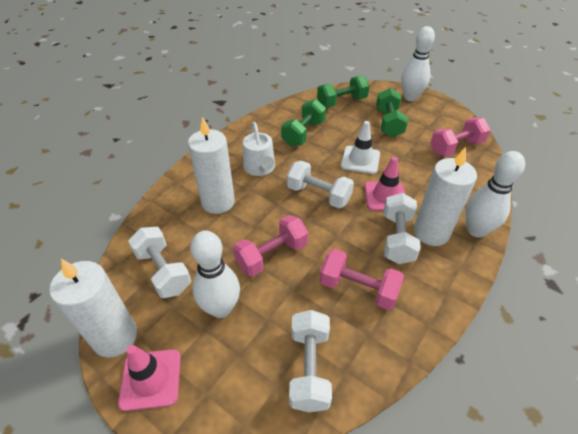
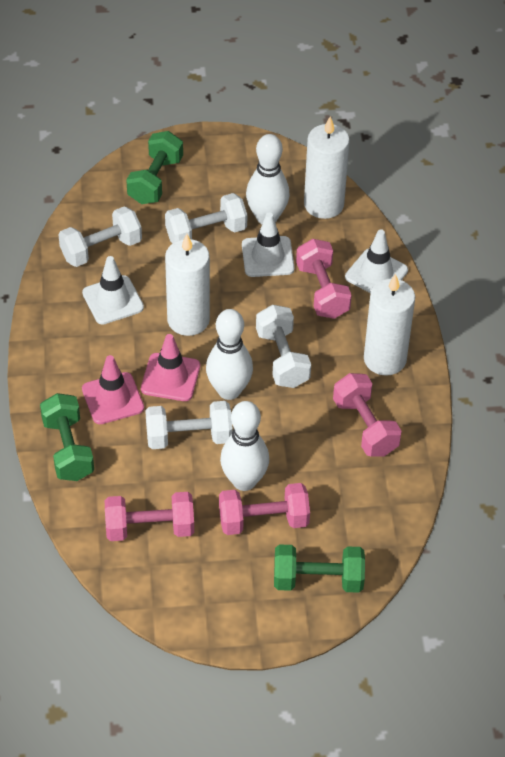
pink dumbbell: [233,215,308,277] [319,249,404,310] [430,117,491,156] = 3 -> [105,492,194,541] [219,483,310,535] [296,239,352,319] [333,373,401,456] = 4
white traffic cone: [341,121,380,174] = 1 -> [82,256,144,325] [242,212,295,277] [345,230,408,293] = 3
white watering can: [243,122,275,176] = 1 -> none = 0

